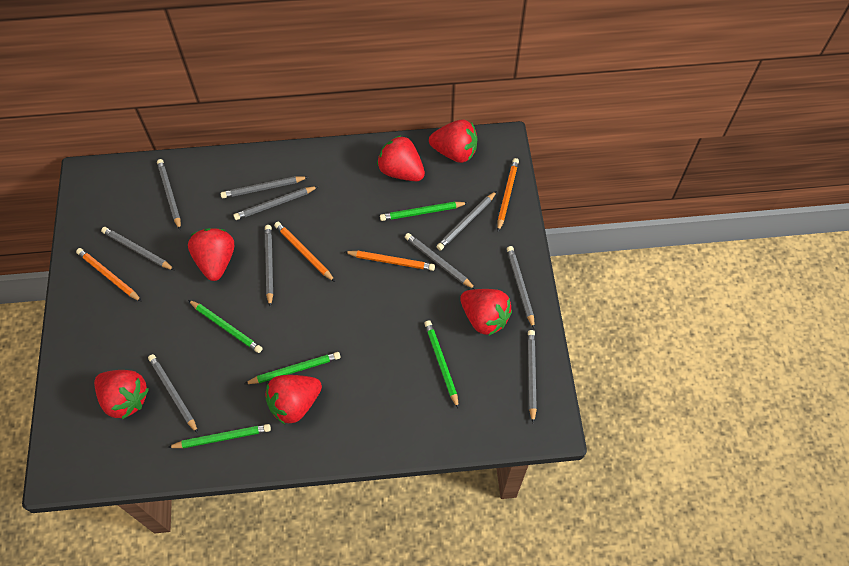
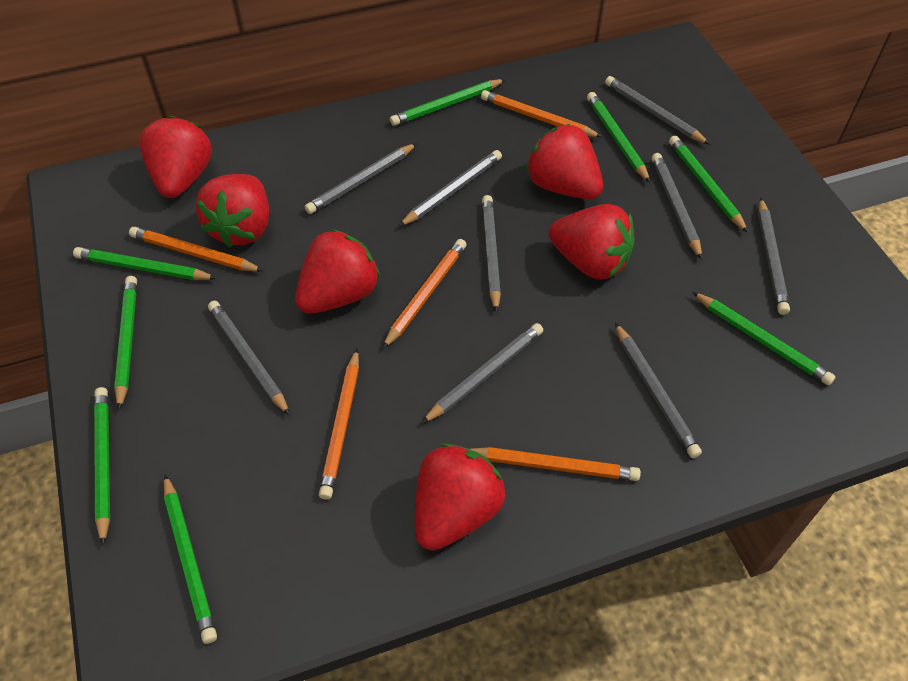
green pencil: [167,424,271,448] [188,300,262,353] [244,352,340,384] [380,202,468,221] [424,320,459,409] = 5 -> [73,247,217,280] [94,387,110,546] [114,276,137,410] [164,474,217,644] [390,79,506,126] [587,92,650,183] [669,136,748,233] [692,292,835,385] = 8
grey pencil: [101,227,175,270] [148,354,198,433] [157,159,181,230] [221,176,308,198] [233,186,319,220] [265,225,273,307] [405,233,475,289] [436,191,497,250] [507,246,535,328] [528,330,537,423] = 10 -> [208,301,290,416] [305,143,417,214] [399,150,502,226] [421,323,543,424] [482,195,501,313] [605,76,710,145] [615,323,702,458] [652,153,702,260] [758,198,790,315] = 9
orange pencil: [76,248,142,302] [274,222,335,282] [345,251,435,271] [497,158,519,232] = 4 -> [129,227,263,272] [319,349,359,500] [382,239,467,349] [470,447,641,481] [481,90,602,137] = 5

